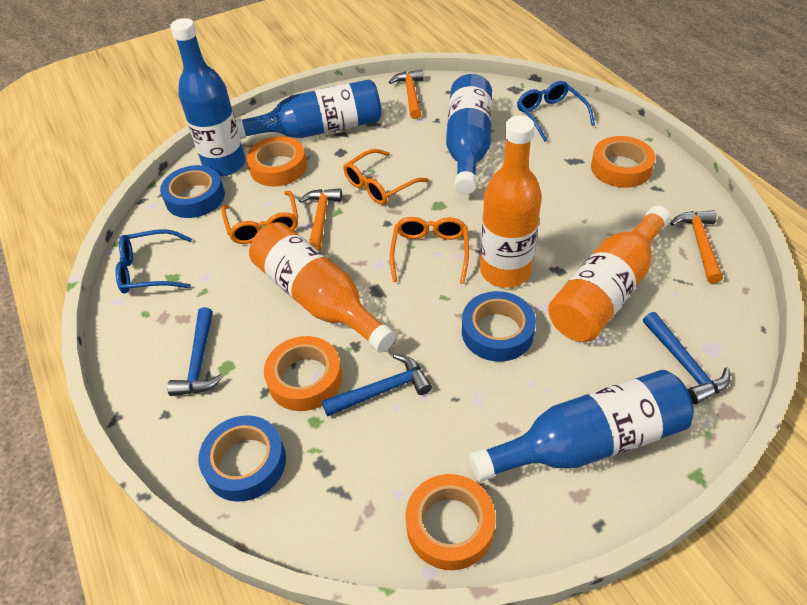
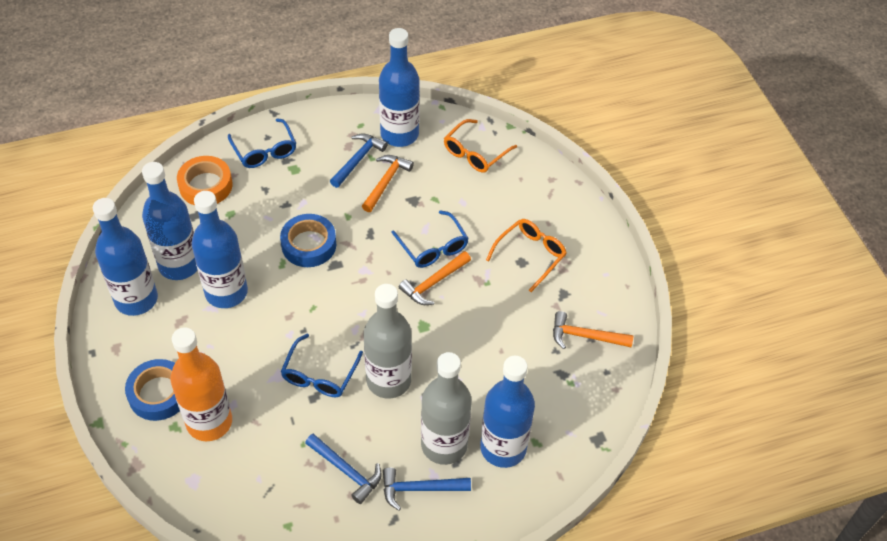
blue bottle: [170,18,245,176] [235,79,382,139] [446,74,492,194] [469,370,694,482] = 4 -> [93,198,158,316] [142,162,198,280] [192,191,248,308] [379,28,420,147] [480,356,535,468] = 5
blue glasses: [115,229,192,294] [517,81,595,142] = 2 -> [228,118,296,168] [281,334,363,397] [391,210,469,268] = 3
blue tape: [160,165,225,218] [198,415,286,502] [462,291,536,362] = 3 -> [125,359,180,421] [280,214,336,267] = 2
grey bottle: none = 0 -> [363,284,412,399] [421,352,472,465] = 2
orange bottle: [249,222,396,353] [480,116,542,288] [548,206,671,342] = 3 -> [170,327,232,441] = 1
orange glasses: [221,191,298,244] [343,149,429,205] [390,217,469,284] = 3 -> [444,119,517,173] [486,219,567,292] = 2
orange tape: [247,136,307,187] [264,336,342,411] [405,474,495,570] [591,136,656,188] = 4 -> [177,156,232,205] = 1

